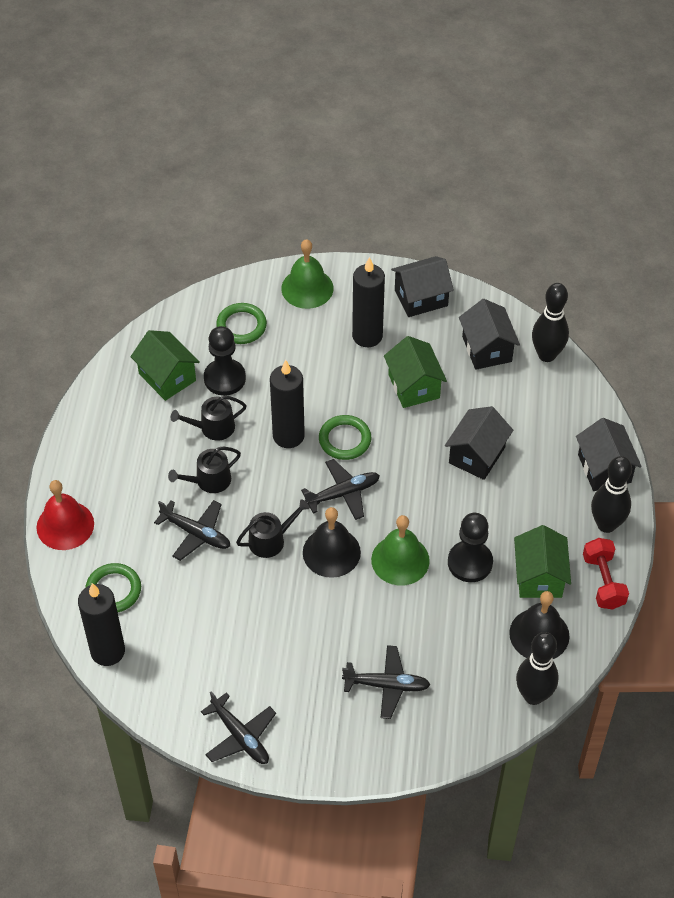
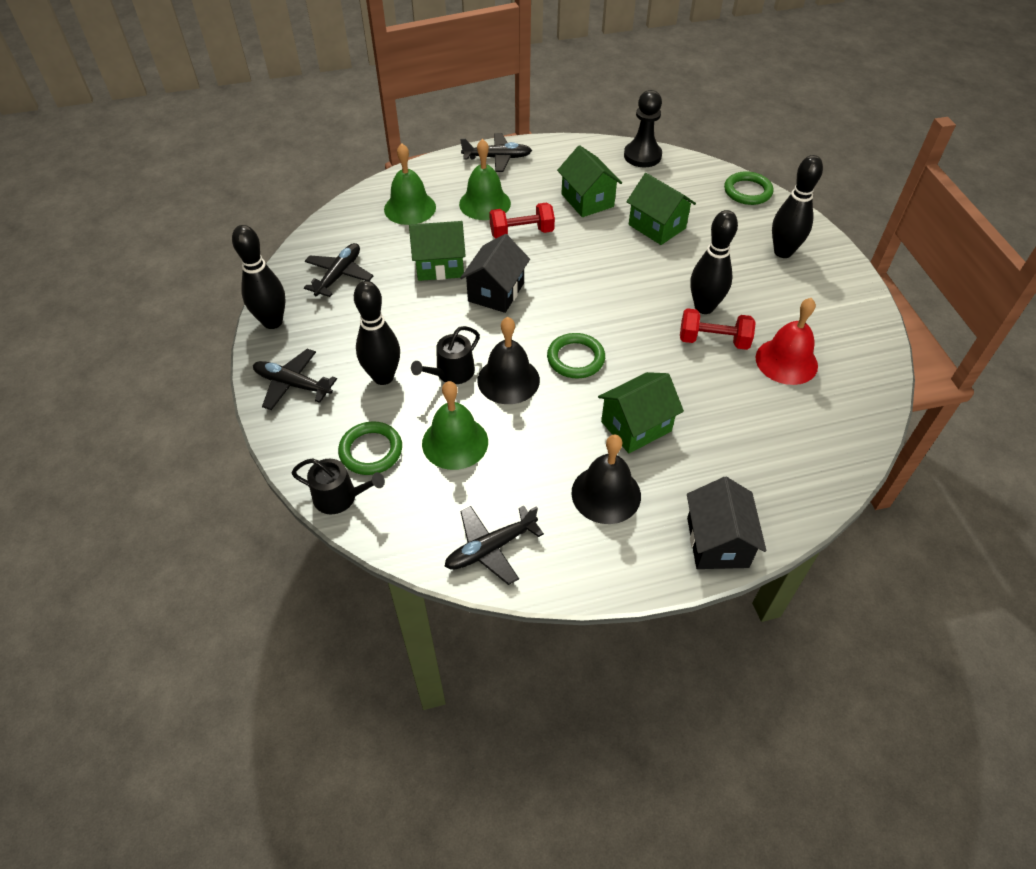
black bowling pin: [516,632,559,705] [532,283,569,362] [591,456,632,533] = 3 -> [232,225,286,329] [354,281,400,385] [690,210,738,314] [772,155,823,258] = 4
black candle: [78,583,125,666] [270,360,305,448] [352,257,385,347] = 3 -> none = 0
black house: [391,256,454,317] [445,406,513,480] [459,299,520,370] [576,418,642,491] = 4 -> [460,234,530,313] [687,477,766,569] = 2
black pawn: [204,326,246,396] [448,513,493,582] = 2 -> [624,90,662,167] = 1
black watering can: [168,447,241,493] [171,396,247,441] [236,499,310,558] = 3 -> [292,458,385,514] [411,326,480,384] = 2
green bell: [281,239,333,309] [371,515,430,586] = 2 -> [384,144,436,225] [422,381,488,470] [459,139,511,220] = 3
green house: [131,330,200,401] [384,336,447,408] [514,525,571,598] = 3 -> [409,221,466,281] [557,145,622,217] [598,372,684,453] [626,173,696,245] = 4
red dumbbell: [583,538,629,610] = 1 -> [489,202,555,238] [680,308,756,350] = 2

